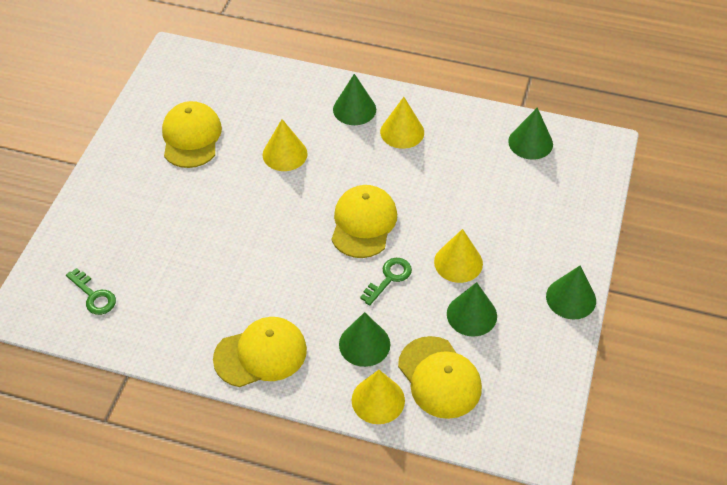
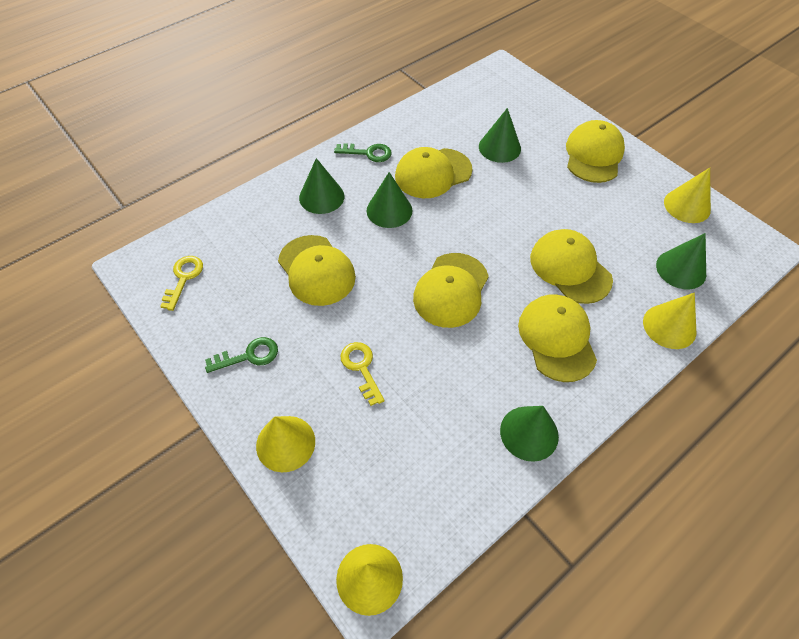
yellow cap: [162,101,222,168] [213,317,307,387] [331,185,397,258] [398,336,482,419] = 4 -> [278,235,356,306] [395,147,473,198] [413,253,489,328] [518,294,597,382] [530,229,613,304] [566,120,625,183] = 6
yellow key: none = 0 -> [160,256,203,311] [340,342,385,406] = 2

